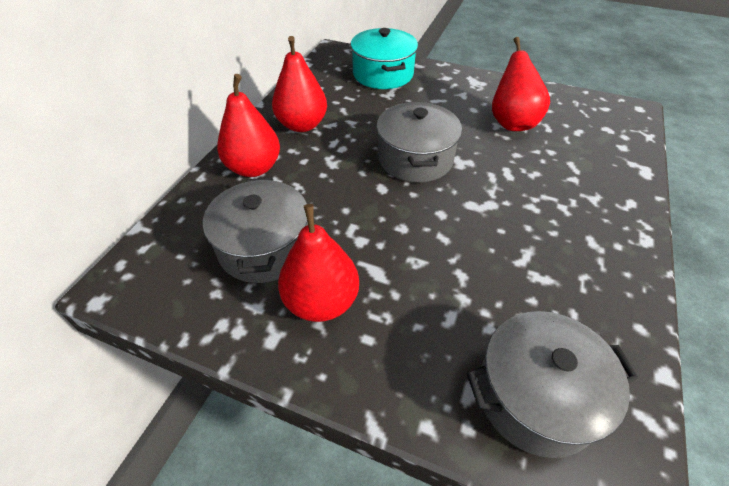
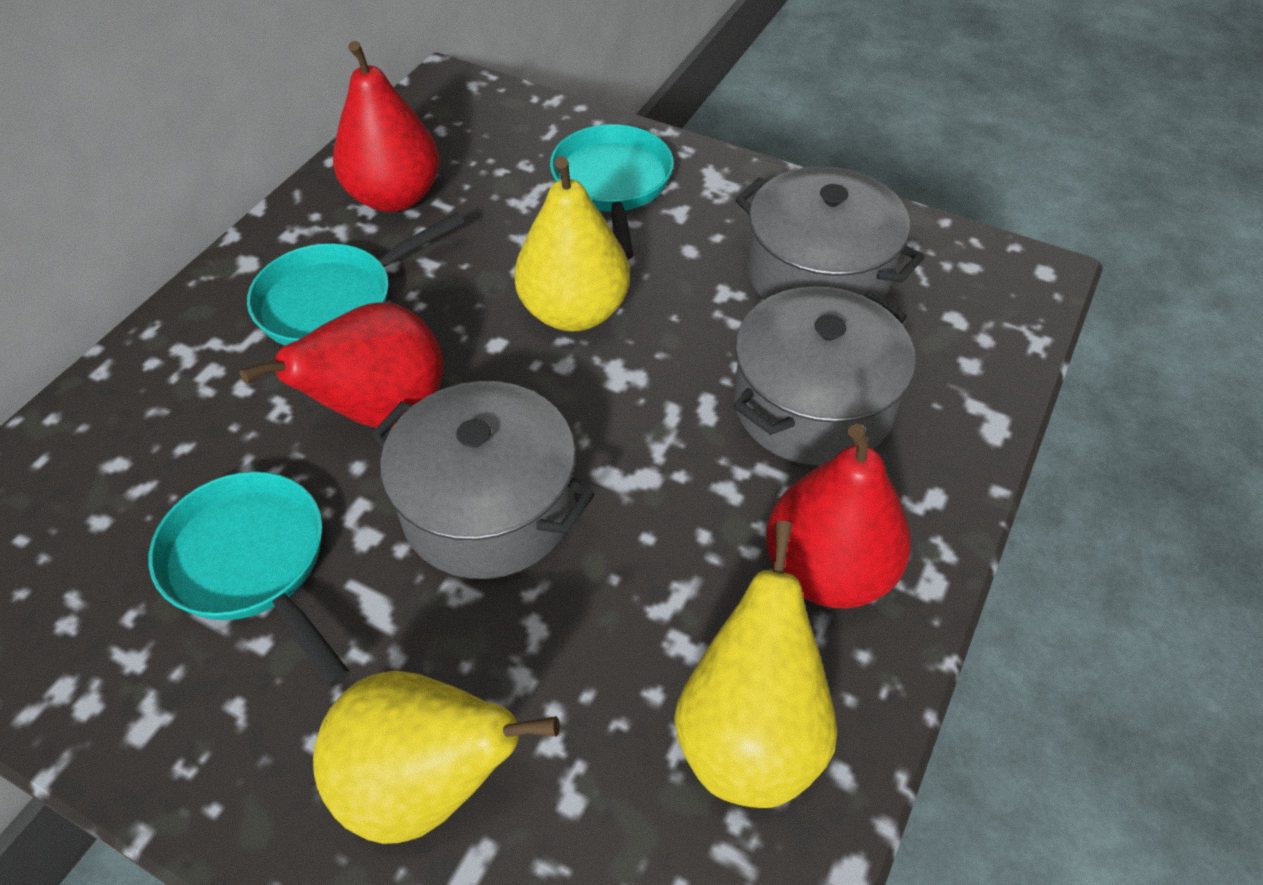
red pear: [217,74,280,177] [272,36,327,132] [278,204,359,322] [492,37,550,131] = 4 -> [240,303,443,428] [333,41,440,212] [766,424,911,608] = 3
turquoise pan: none = 0 -> [149,471,350,686] [247,212,465,346] [550,124,674,260] = 3
turquoise pot: [350,28,418,89] = 1 -> none = 0
yellow pear: none = 0 -> [313,671,560,844] [514,156,630,331] [674,521,837,808] = 3

